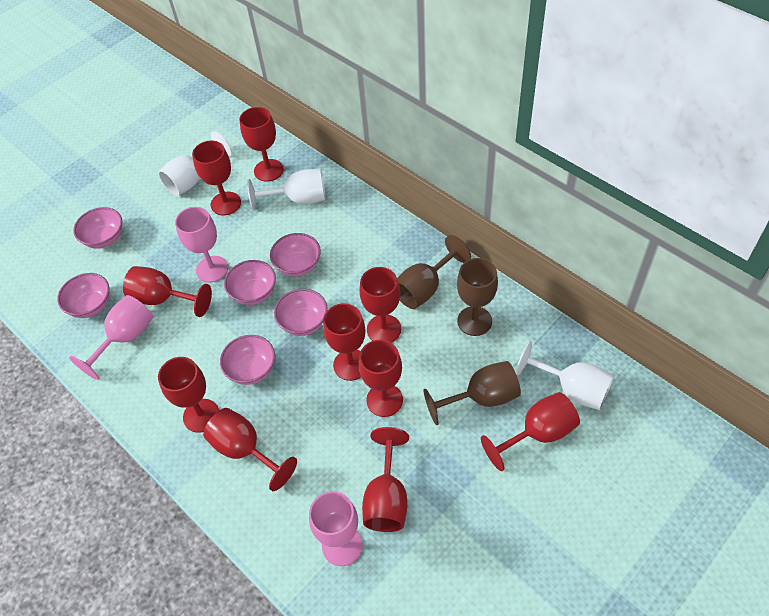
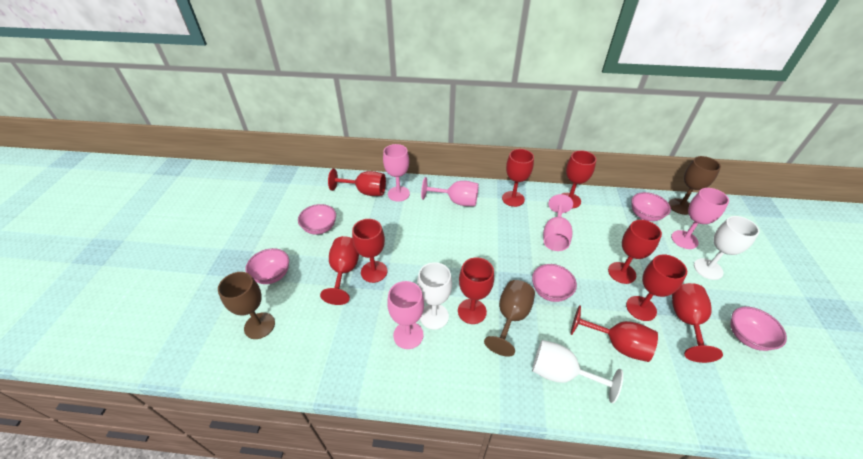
pink bowl: [57,273,109,318] [73,207,122,249] [220,335,275,385] [224,260,276,305] [270,233,321,277] [274,289,328,336] = 6 -> [245,248,289,284] [298,204,336,235] [532,264,577,302] [632,192,671,221] [730,307,787,351] = 5
pink goblet: [69,295,153,380] [175,207,228,282] [309,491,363,566] = 3 -> [383,144,410,201] [387,281,424,349] [421,177,479,206] [543,194,573,251] [671,188,729,249] = 5

